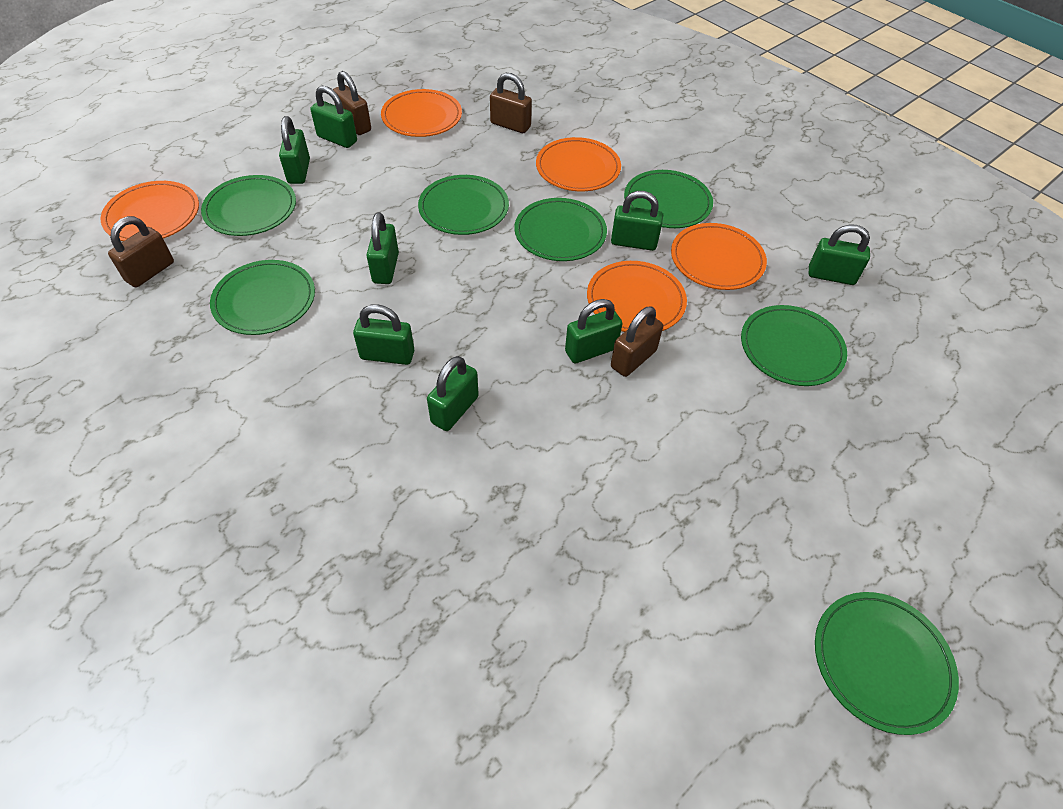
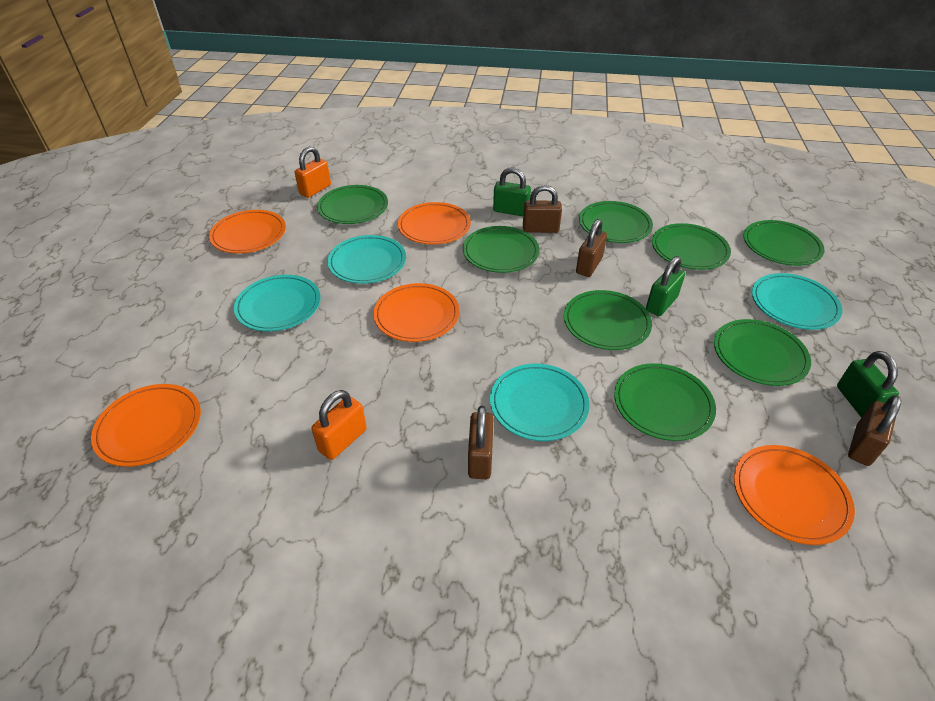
green padlock: [279,116,310,184] [310,86,357,148] [353,304,414,365] [366,212,399,284] [427,356,479,431] [565,299,622,363] [611,191,663,251] [809,224,870,285] = 8 -> [493,168,531,216] [646,256,685,316] [837,351,899,418] = 3
green plate: [201,175,296,236] [210,260,315,335] [418,175,509,235] [514,198,607,261] [624,170,713,228] [741,305,847,386] [815,592,959,735] = 7 -> [317,185,388,224] [463,226,539,273] [564,290,652,350] [579,201,653,243] [614,363,716,441] [652,223,731,270] [714,319,811,386] [743,220,824,266] = 8
orange padlock: none = 0 -> [295,146,331,198] [312,390,367,460] = 2
turquoise plate: none = 0 -> [234,275,321,331] [327,235,406,284] [490,364,590,441] [752,273,842,330] = 4

